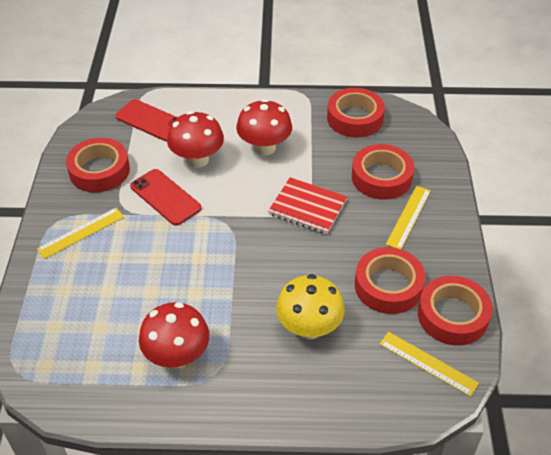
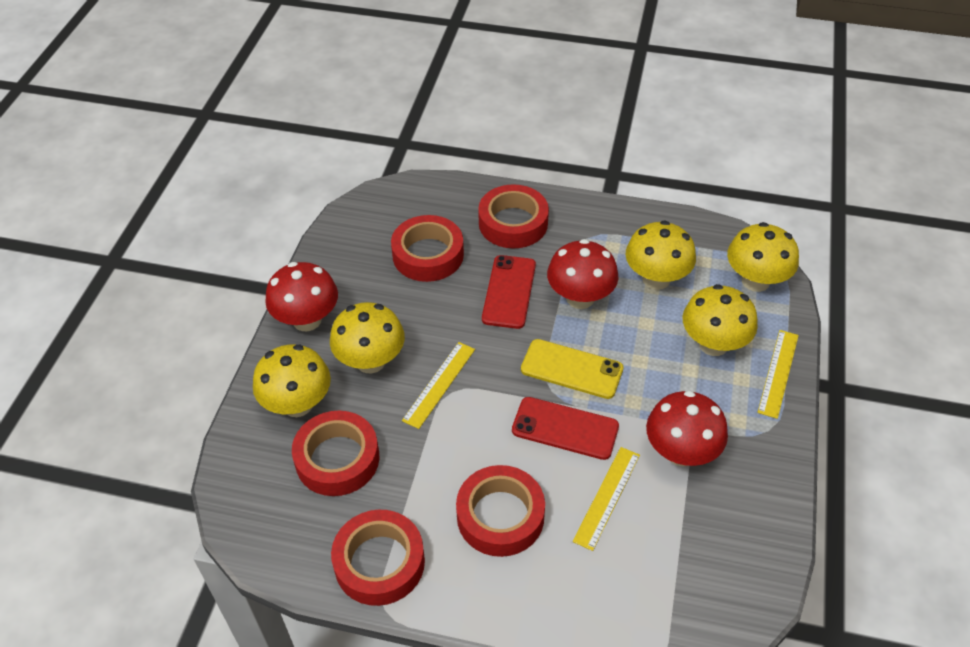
red notebook: [268,178,347,234] = 1 -> none = 0
yellow mushroom: [276,274,345,340] = 1 -> [253,344,331,417] [330,302,405,373] [626,221,696,290] [682,284,758,356] [727,222,799,292] = 5
yellow phone: none = 0 -> [521,339,624,399] = 1

